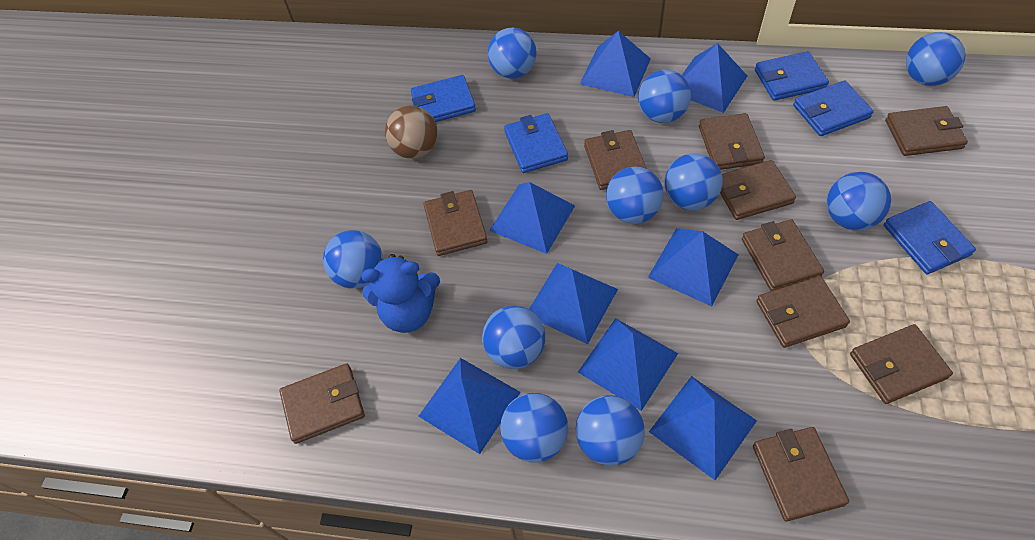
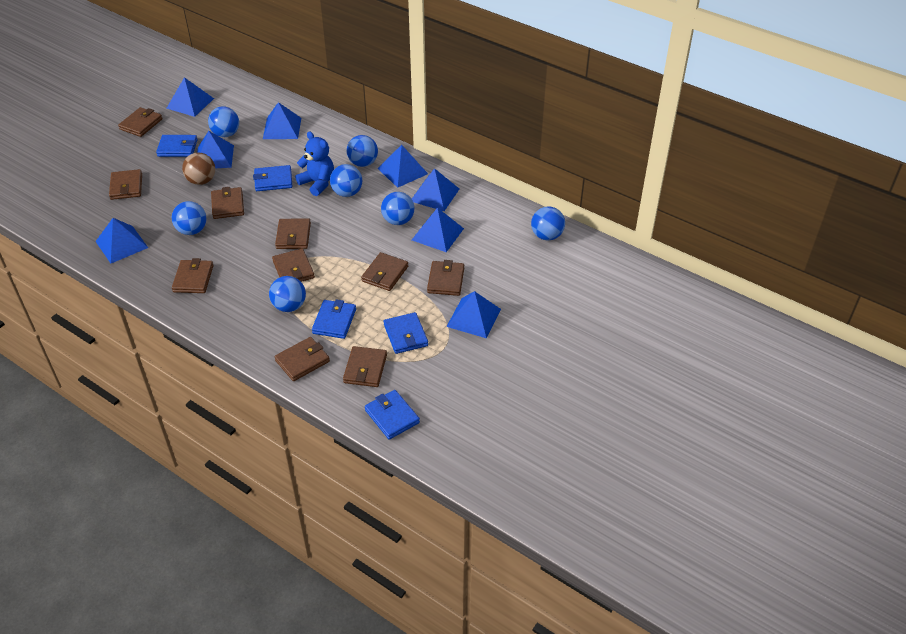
blue ball: [323,230,383,288] [482,306,545,369] [488,28,537,79] [500,393,568,463] [576,395,645,466] [606,167,664,224] [638,70,691,123] [665,153,723,210] [827,172,891,231] [906,32,966,86] = 10 -> [172,201,206,235] [208,106,239,137] [269,276,306,312] [330,164,362,197] [346,135,378,167] [381,192,414,225] [531,206,565,241] = 7

